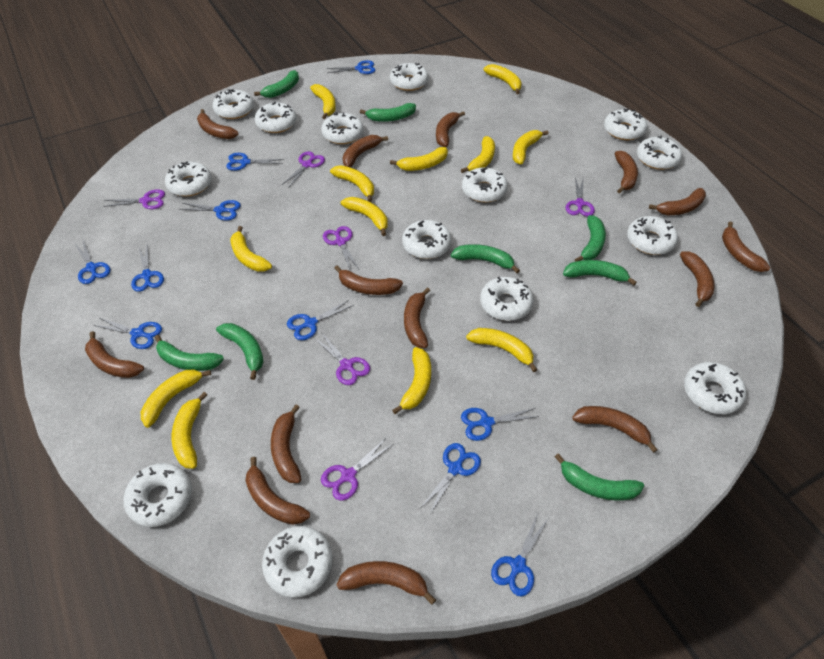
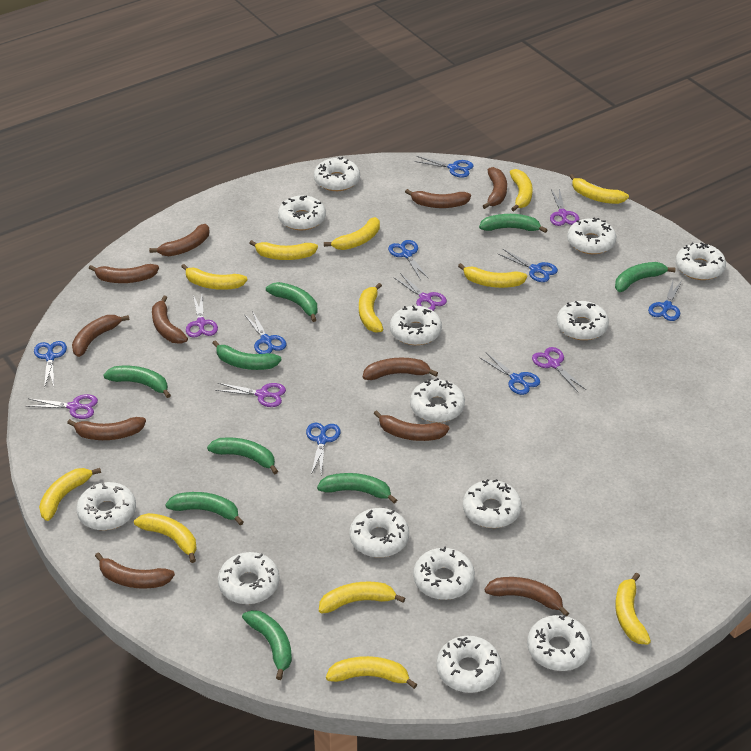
blue scissors: [75,241,110,284] [93,318,162,349] [131,244,164,292] [180,200,241,221] [226,153,284,171] [287,300,354,340] [326,60,375,74] [421,443,481,514] [461,408,539,441] [491,514,549,597] = 10 -> [34,341,67,388] [244,311,286,354] [306,423,341,475] [388,240,429,280] [414,156,474,178] [479,353,540,395] [498,249,558,282] [648,281,682,321] = 8
brown banana: [85,331,144,378] [197,109,238,139] [245,457,310,525] [271,405,301,483] [335,265,403,295] [337,561,436,605] [343,135,388,167] [404,287,430,348] [436,111,465,147] [572,406,658,453] [615,151,638,193] [649,188,706,215] [680,251,714,307] [722,221,770,272] = 14 -> [67,417,146,440] [72,315,130,357] [89,264,159,283] [95,552,175,588] [149,224,209,256] [152,296,188,344] [363,358,438,380] [374,410,449,441] [405,189,471,208] [483,167,507,209] [485,577,569,616] = 11
green banana: [155,335,224,371] [216,323,264,380] [254,70,299,98] [360,103,416,122] [451,244,520,273] [555,453,644,501] [563,260,637,285] [575,215,606,262] = 8 -> [103,366,171,398] [165,492,244,526] [207,437,278,474] [213,340,282,370] [242,610,292,680] [266,282,318,322] [317,473,397,504] [479,214,547,233] [615,262,676,292] = 9

